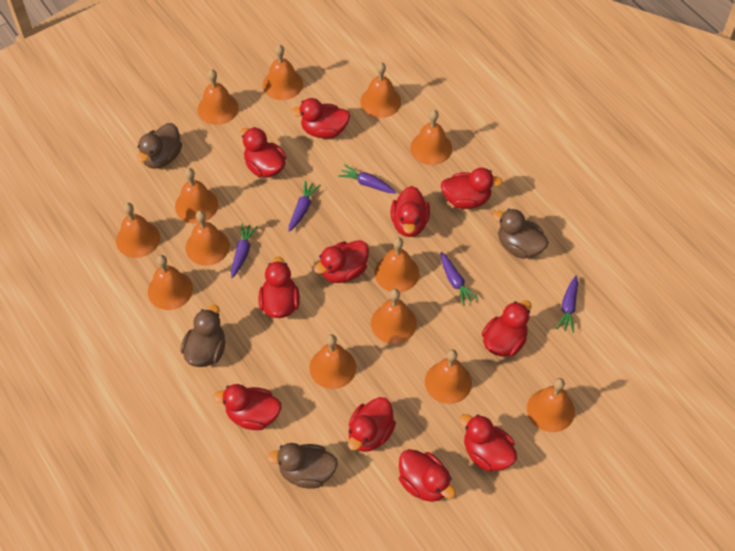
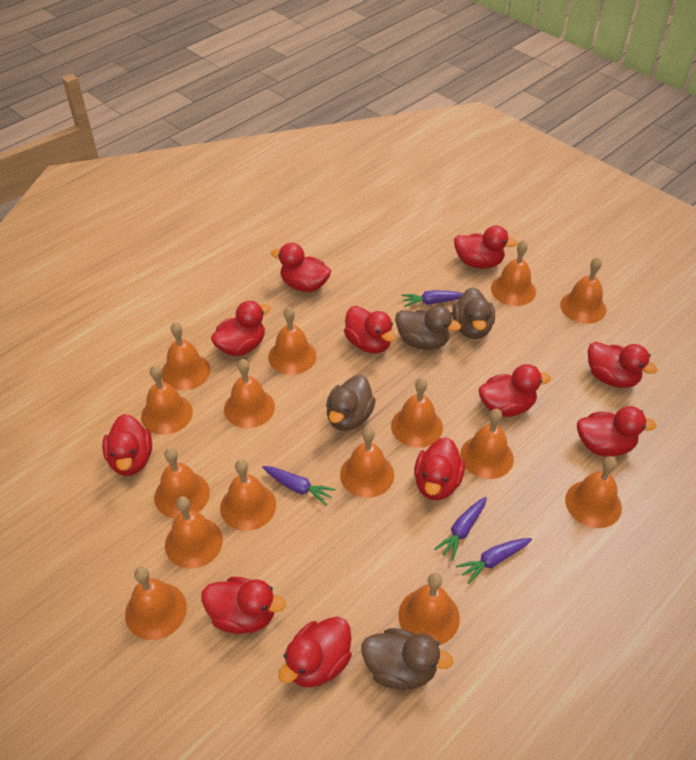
orange bell: [116,203,160,258] [148,255,193,310] [175,168,218,223] [186,210,230,266] [198,69,239,125] [263,45,303,100] [309,334,356,389] [360,62,401,118] [371,289,417,344] [375,237,419,292] [410,110,452,165] [425,349,472,404] [527,378,575,432] = 13 -> [125,567,187,640] [141,365,193,435] [154,448,210,519] [162,322,211,390] [165,496,223,569] [220,459,276,531] [224,359,275,428] [268,307,317,375] [340,427,394,498] [391,378,443,448] [398,573,460,645] [460,409,514,479] [491,240,536,306] [560,257,607,324] [565,457,622,528] = 15
purple carrot: [231,224,257,278] [289,181,320,232] [338,165,397,193] [440,252,478,306] [556,276,578,333] = 5 -> [262,466,336,505] [401,290,463,307] [434,497,487,561] [456,538,532,584] = 4

